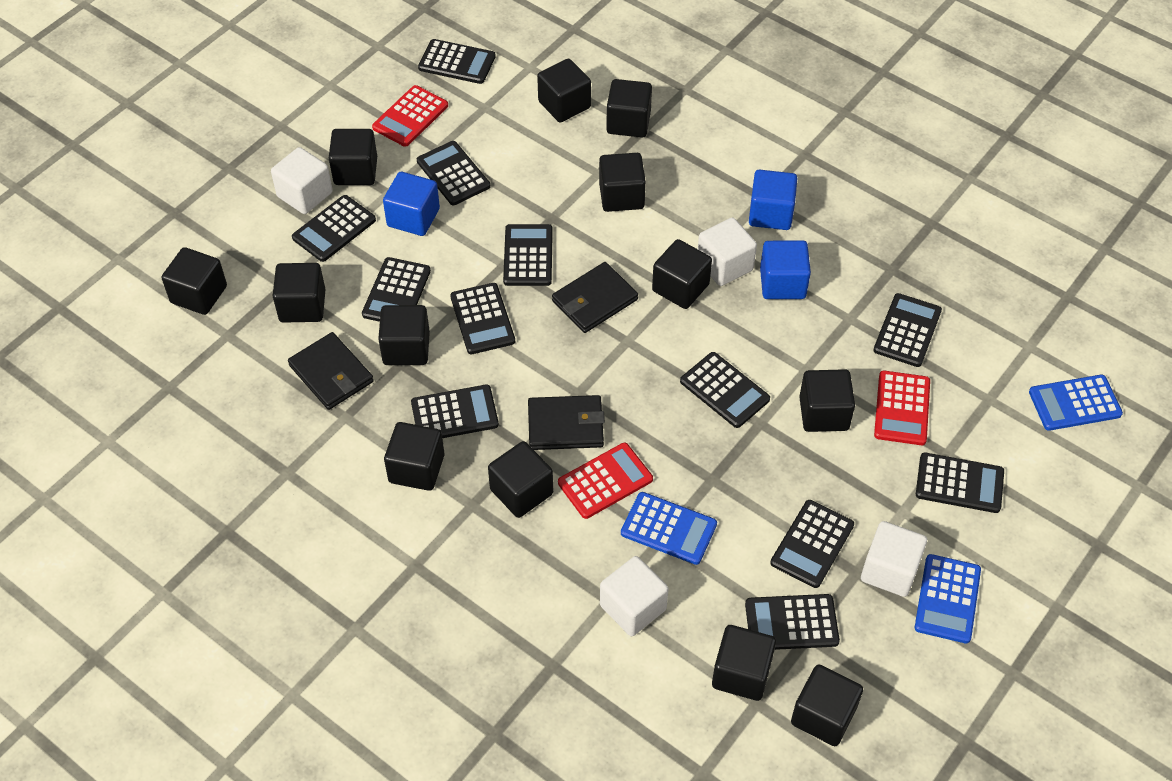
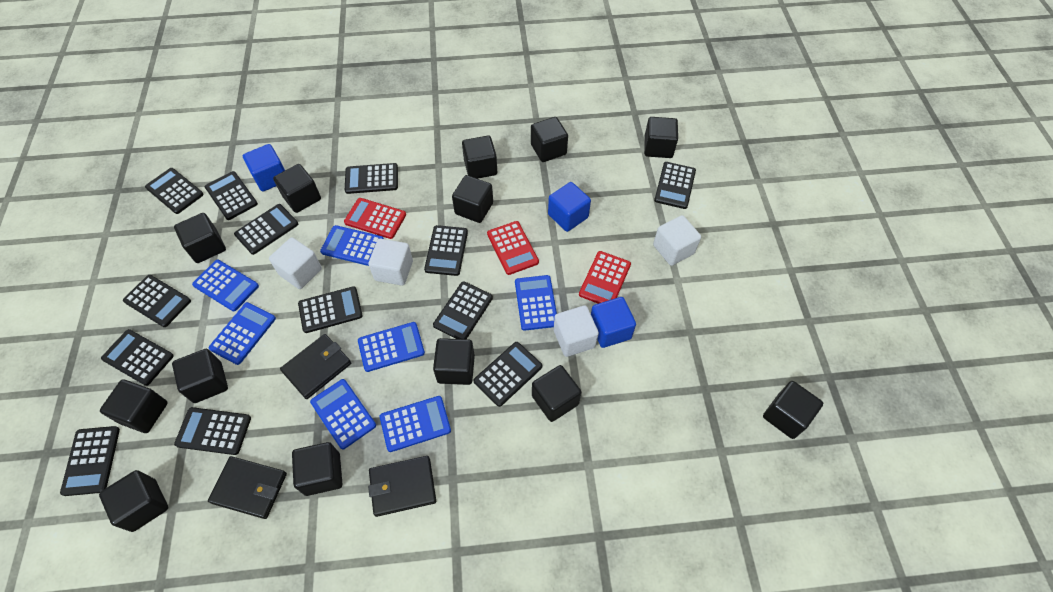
black calculator: [292,195,376,262] [362,257,431,322] [411,385,499,438] [417,141,490,205] [418,39,496,84] [450,283,515,354] [503,224,553,286] [680,352,770,428] [745,594,840,650] [770,500,854,588] [873,293,942,367] [916,452,1004,513] = 12 -> [60,426,120,496] [101,329,174,386] [123,275,191,327] [145,168,204,214] [174,407,251,455] [205,171,258,220] [234,204,298,255] [298,286,363,333] [345,163,398,194] [424,225,468,276] [433,281,493,339] [474,342,542,407] [654,162,696,209] = 13
blue calculator: [621,492,717,565] [915,554,981,643] [1029,375,1123,431] = 3 -> [192,260,259,311] [209,302,276,365] [310,379,376,449] [320,225,384,266] [358,322,425,372] [380,396,451,452] [515,275,557,331] = 7

